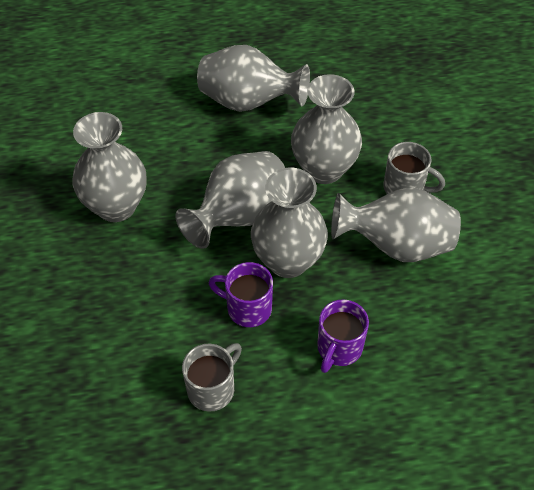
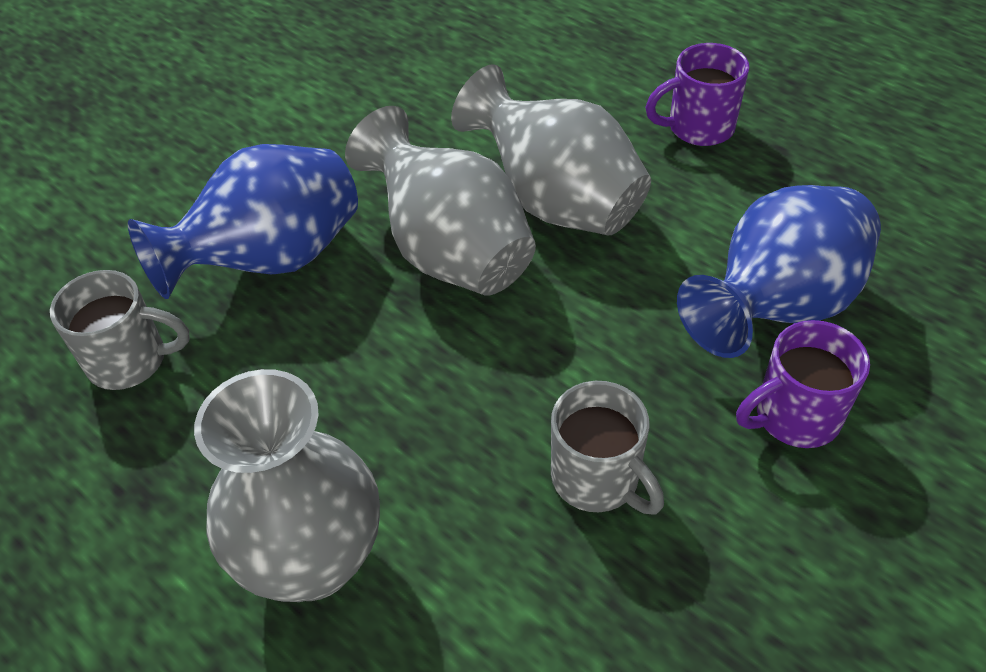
blue vase: none = 0 -> [128,144,358,299] [677,185,881,358] = 2
grey vase: [73,112,147,222] [175,151,285,249] [197,45,310,112] [251,168,328,278] [291,74,362,184] [331,187,461,262] = 6 -> [194,369,380,602] [345,106,536,296] [451,64,651,235] = 3

